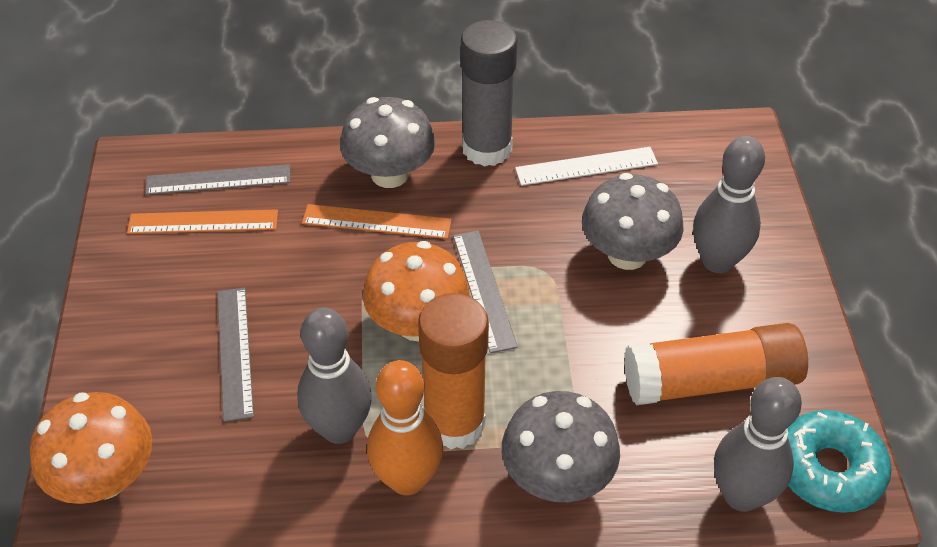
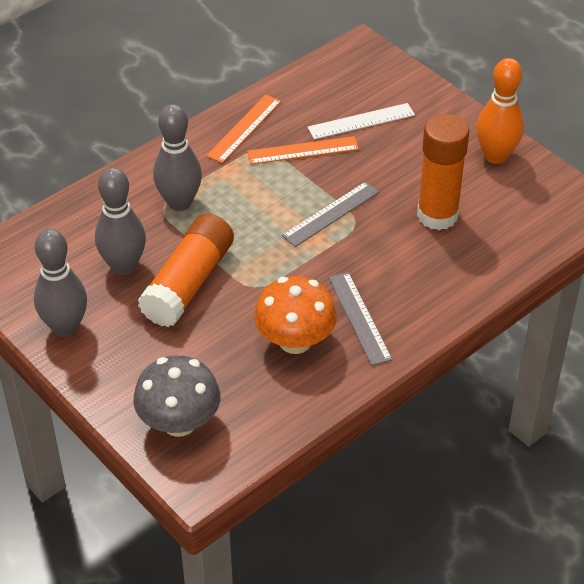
grey glue stick: [461,20,517,167] = 1 -> none = 0
grey mushroom: [340,97,435,188] [502,391,620,502] [582,173,683,270] = 3 -> [133,355,220,437] = 1
grey ruler: [145,164,290,195] [217,287,254,422] [453,230,518,353] = 3 -> [282,181,379,247] [329,272,393,366] = 2
orange mushroom: [30,392,152,504] [363,241,470,341] = 2 -> [254,276,337,354] = 1
turquoise donut: [788,410,892,513] = 1 -> none = 0

